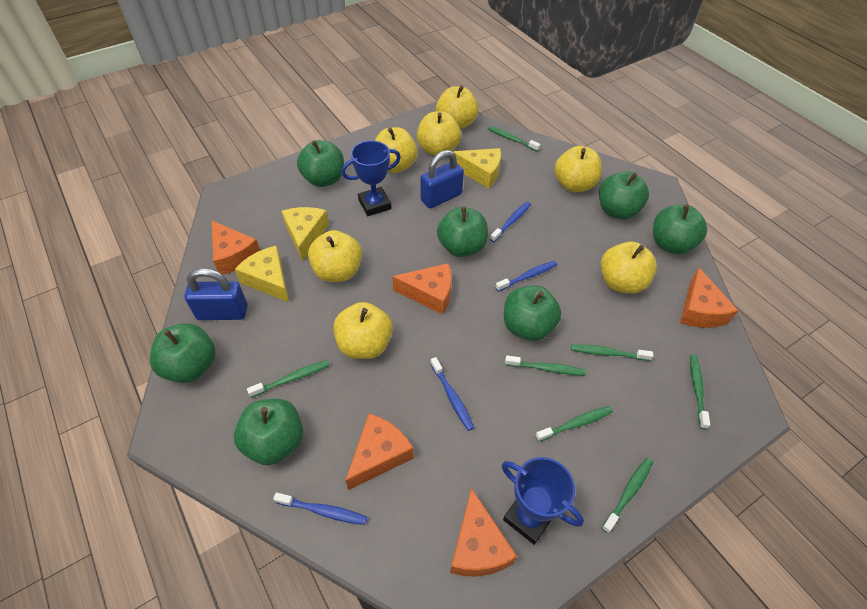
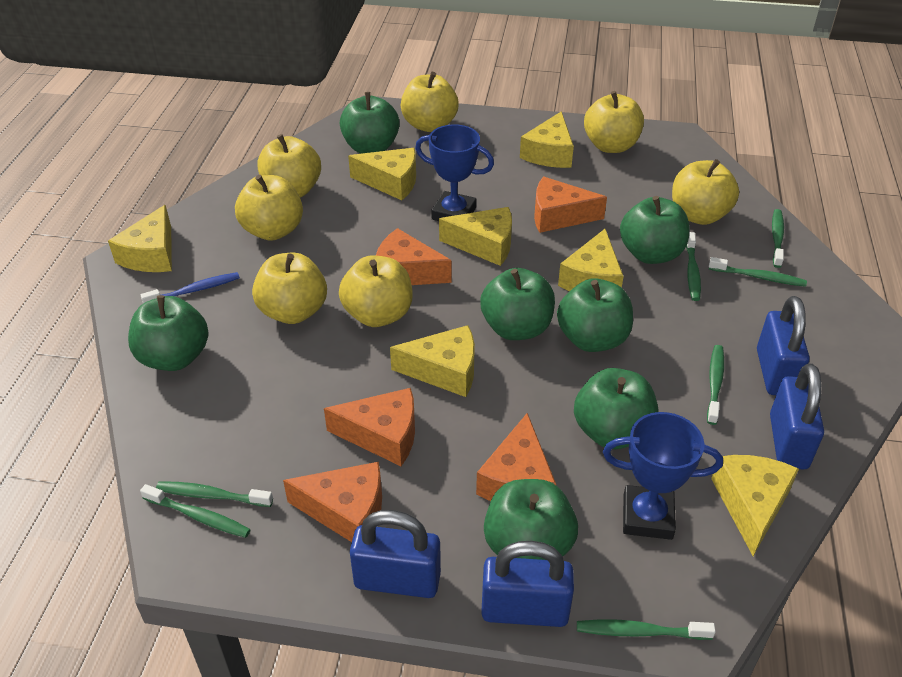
blue padlock: [184,268,248,320] [421,150,464,209] = 2 -> [350,510,441,598] [481,541,574,627] [757,296,810,395] [770,363,824,470] = 4
blue toothbrush: [273,493,367,525] [430,357,474,431] [490,202,531,242] [495,261,557,292] = 4 -> [141,272,240,304] = 1
yellow cheese: [235,246,289,302] [281,207,329,262] [453,148,501,189] = 3 -> [108,205,172,272] [348,148,416,200] [390,325,475,397] [439,207,512,266] [520,111,574,168] [558,229,624,291] [711,455,799,556] = 7

